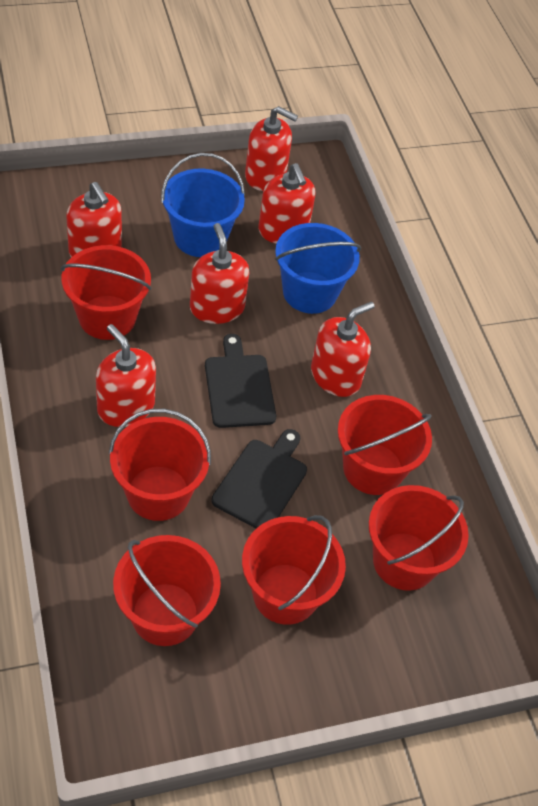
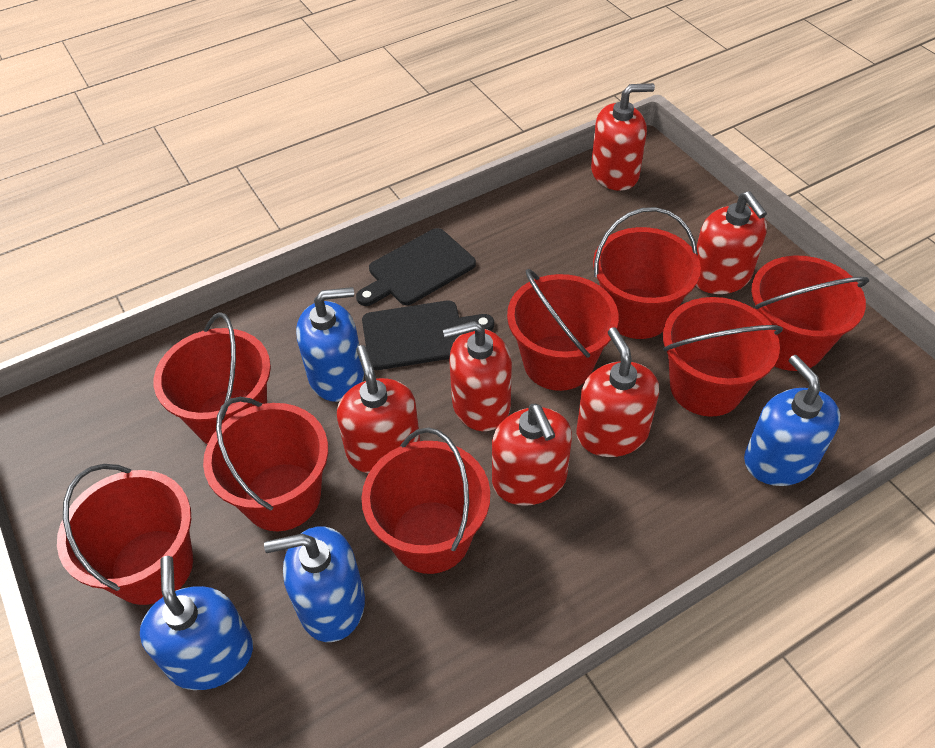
blue bucket: [161,153,245,257] [275,223,361,314] = 2 -> none = 0
blue soap dispenser: none = 0 -> [140,556,253,690] [264,526,365,642] [296,287,364,402] [744,355,840,486] = 4
red bucket: [61,245,151,340] [109,409,211,521] [113,535,221,646] [242,515,346,625] [338,395,432,495] [369,485,469,591] = 6 -> [57,464,193,605] [154,312,271,444] [203,397,328,531] [361,428,490,574] [507,269,619,391] [593,207,701,339] [663,297,783,417] [751,256,869,371] = 8

